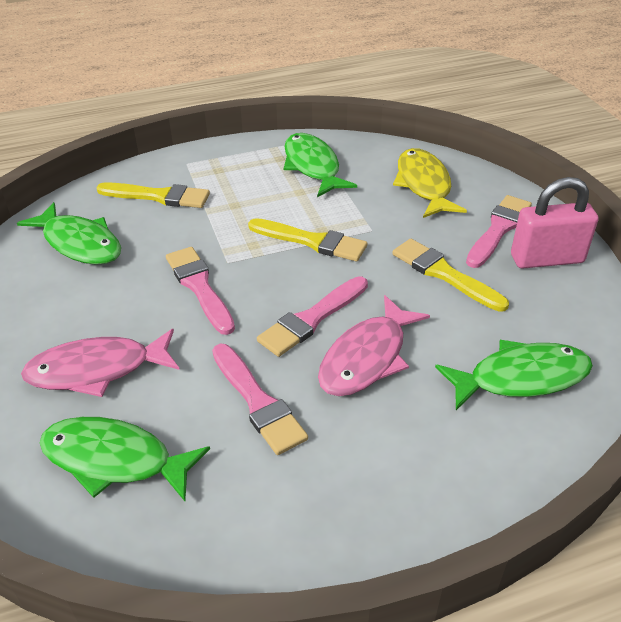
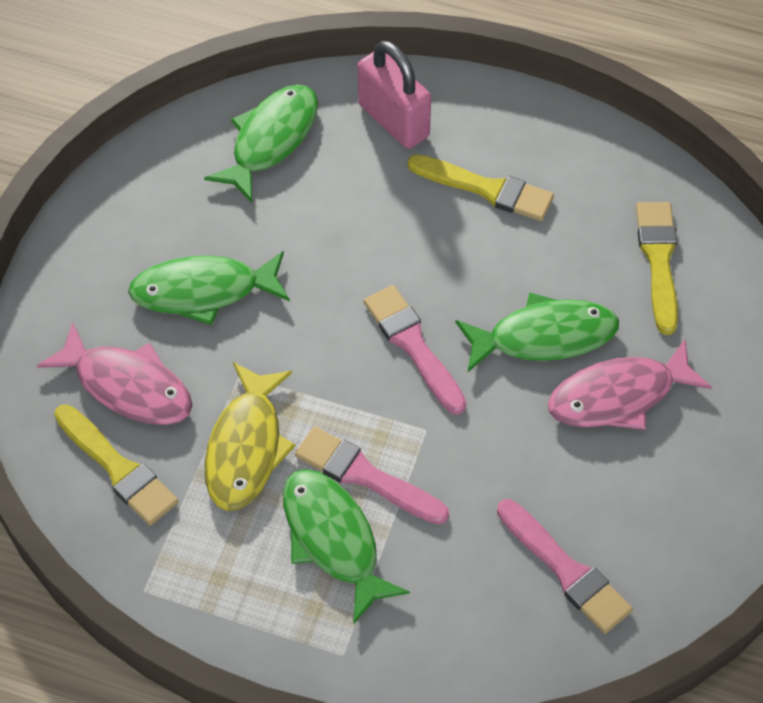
pink brush: [166,247,235,335] [212,344,308,455] [257,276,368,357] [466,195,532,268] = 4 -> [295,426,449,524] [364,285,466,414] [497,499,633,634] = 3

